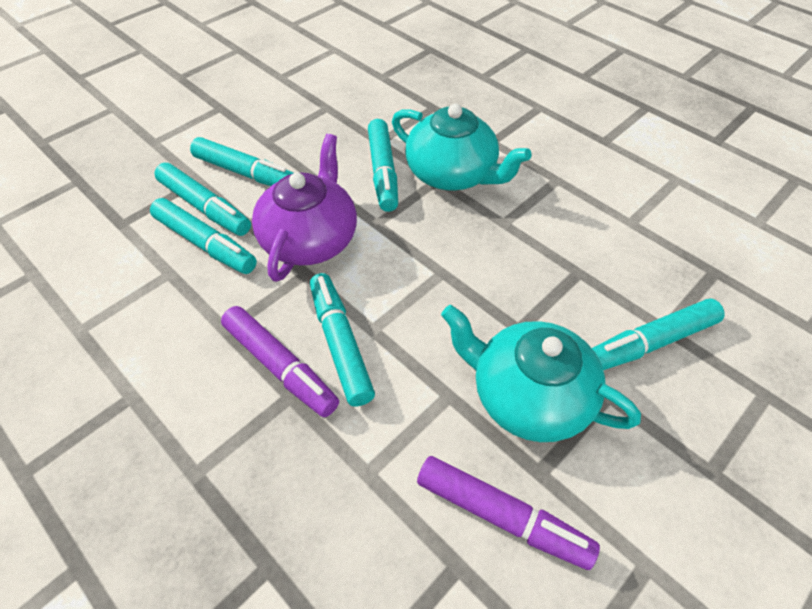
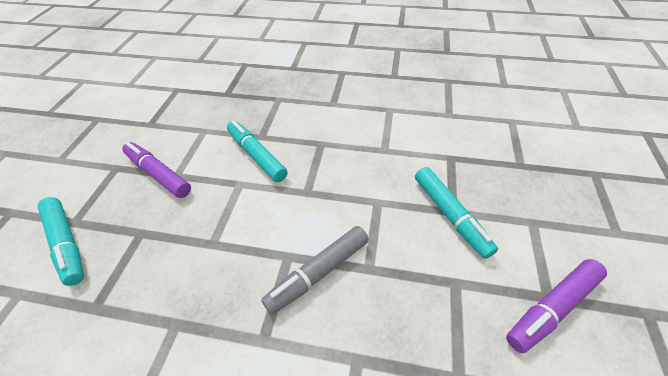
grey marker: none = 0 -> [261,226,369,315] = 1
purple teapot: [252,134,357,282] = 1 -> none = 0
turquoise marker: [150,198,257,274] [154,163,251,236] [190,137,293,186] [310,273,375,407] [368,119,398,212] [592,299,724,370] = 6 -> [38,197,84,286] [227,121,287,182] [415,167,498,259] = 3
turquoise teapot: [392,104,532,191] [441,305,641,442] = 2 -> none = 0

